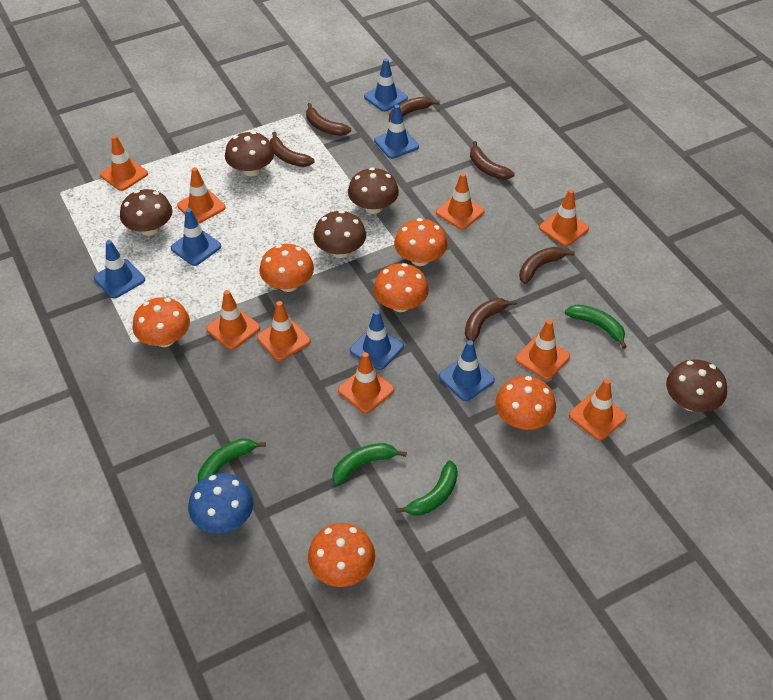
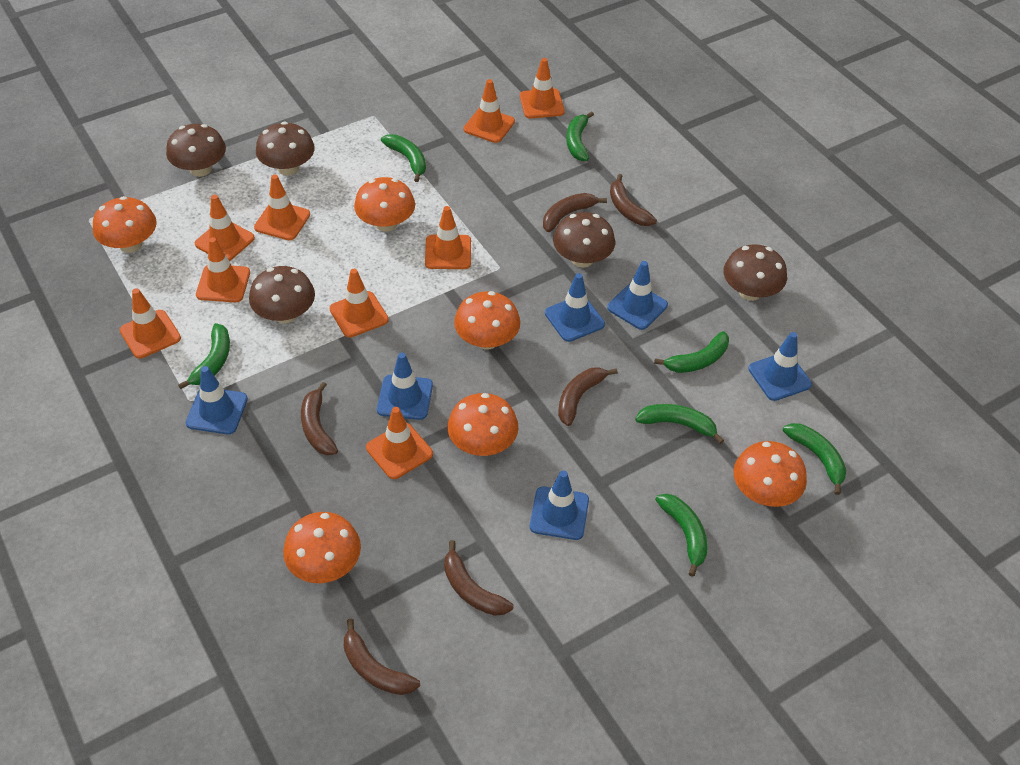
blue mushroom: [188,473,254,534] = 1 -> none = 0
green banana: [198,438,266,482] [332,443,407,485] [396,460,458,516] [565,304,626,349] = 4 -> [178,323,230,389] [381,134,426,182] [566,111,594,161] [635,404,724,444] [654,331,729,373] [655,494,708,577] [783,423,846,495] = 7

